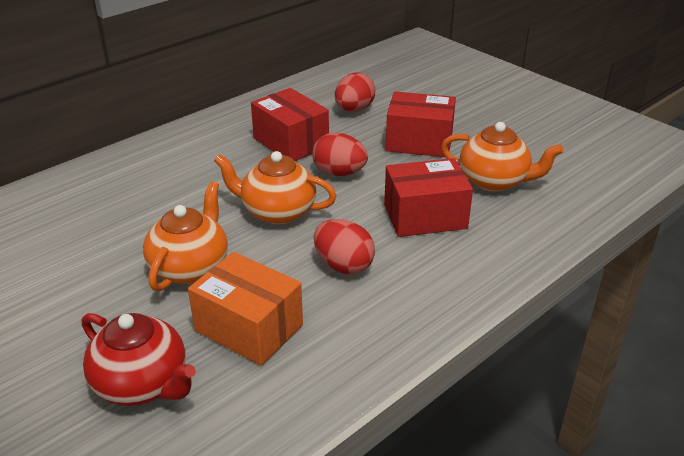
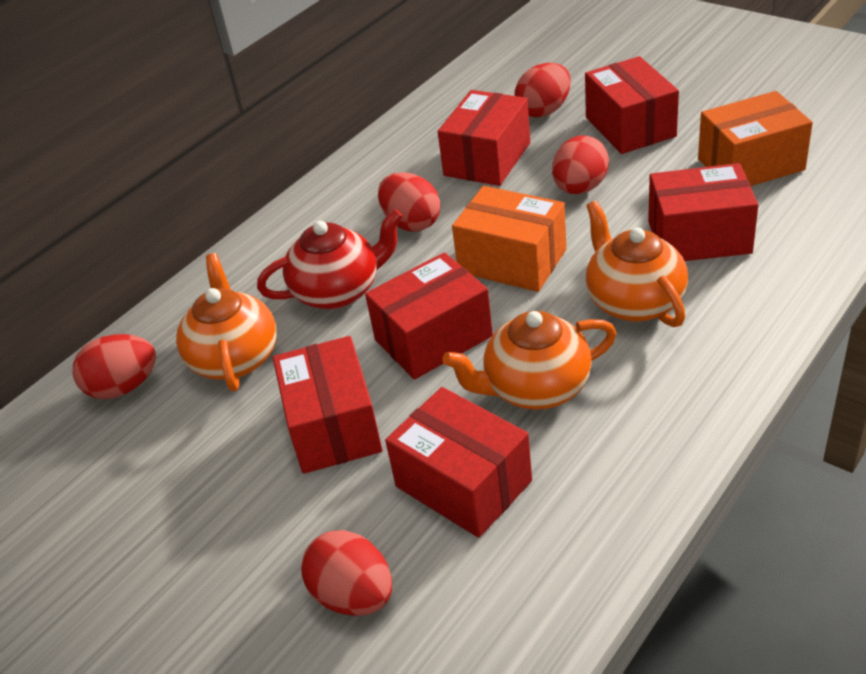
orange box: [188,252,303,366] = 1 -> [452,186,566,292] [698,91,813,186] = 2
red box: [251,88,329,161] [384,158,473,237] [385,92,456,157] = 3 -> [273,336,382,474] [365,252,493,380] [385,387,532,538] [438,90,530,186] [585,56,679,154] [648,163,758,261] = 6
red egg: [313,133,368,176] [314,219,375,274] [335,72,375,112] = 3 -> [73,334,156,399] [301,530,392,616] [378,172,440,232] [514,63,571,118] [552,136,609,194] = 5

